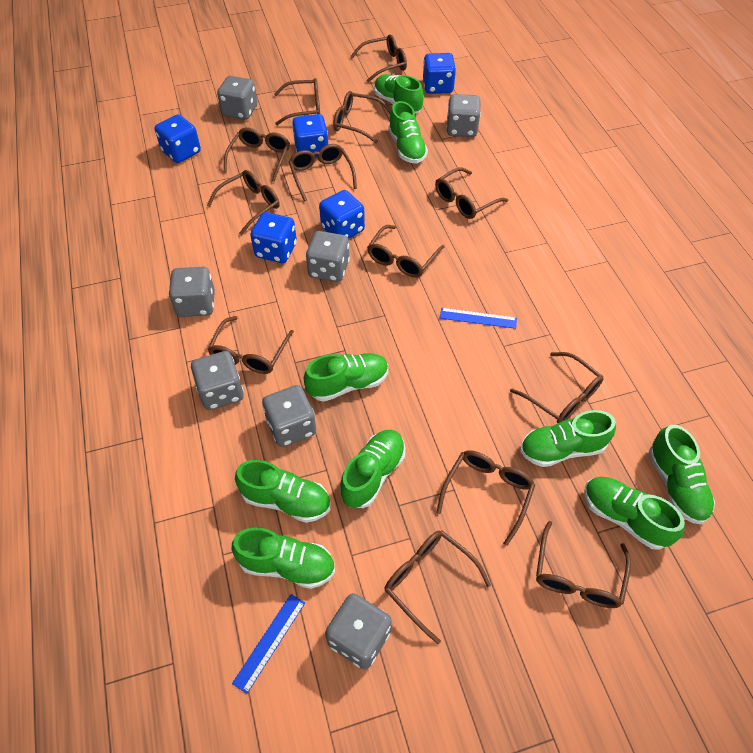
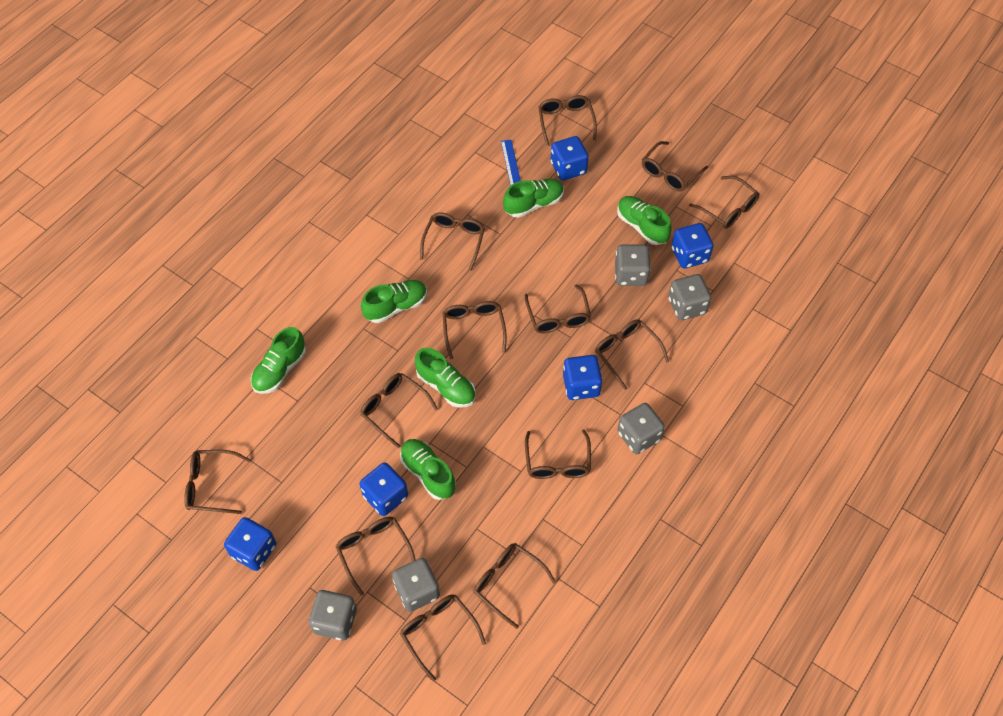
blue ruler: [232,594,305,694] [440,308,517,329] = 2 -> [501,140,521,186] = 1
green shoe: [232,527,335,589] [235,460,331,523] [304,353,388,402] [340,429,405,508] [374,74,424,113] [388,101,428,164] [520,410,616,467] [584,477,685,550] [649,425,715,524] = 9 -> [251,327,306,394] [361,280,427,323] [400,439,456,500] [415,348,476,408] [503,178,564,218] [617,196,672,245] = 6
grey dice: [169,267,215,317] [191,351,244,410] [217,76,257,120] [262,385,316,447] [306,231,350,282] [325,593,392,669] [446,94,481,137] = 7 -> [309,590,357,640] [392,558,440,612] [615,244,651,286] [617,403,665,454] [668,274,711,320] = 5

